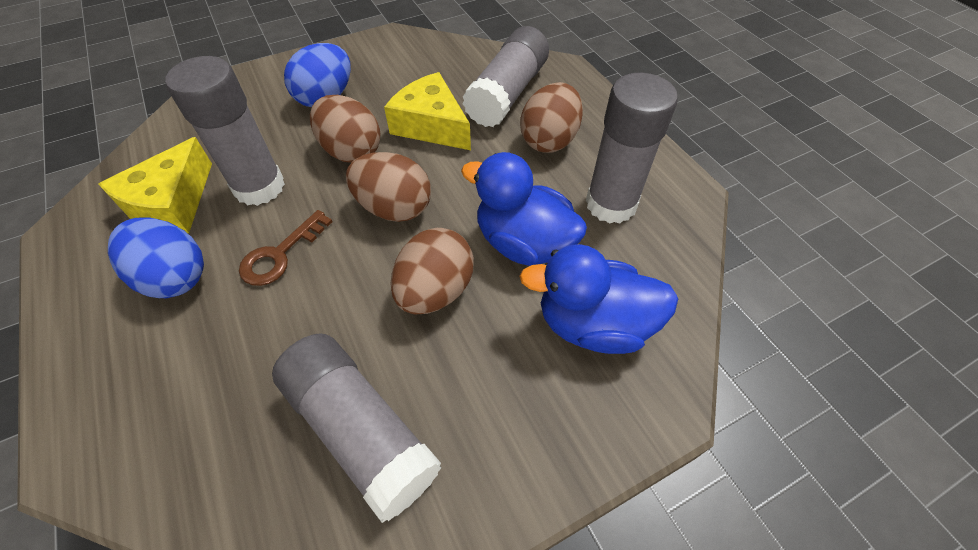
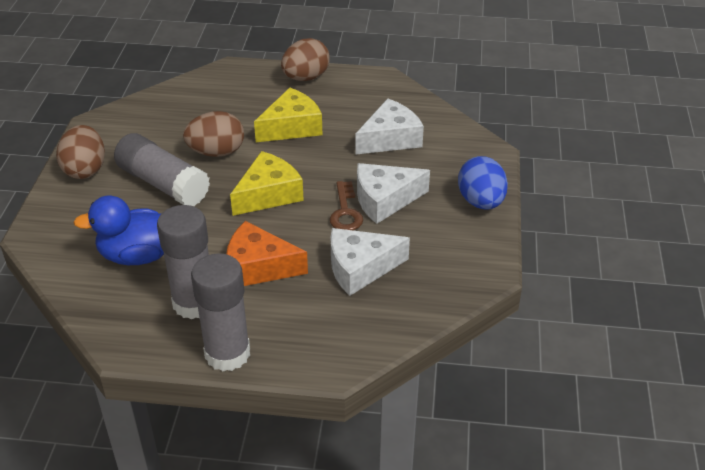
blue duck: [461,152,587,266] [519,244,678,354] = 2 -> [73,195,164,265] = 1
blue egg: [108,217,204,298] [284,43,351,107] = 2 -> [458,156,508,210] = 1
brown egg: [310,95,381,163] [346,152,431,222] [391,228,474,314] [520,82,583,153] = 4 -> [56,125,105,179] [183,111,244,157] [281,38,330,81] = 3
grey glue stick: [165,56,285,206] [272,333,442,523] [463,26,549,127] [586,73,678,224] = 4 -> [114,133,210,206] [157,205,209,319] [191,253,250,371] = 3
orange cheese: none = 0 -> [227,221,308,286] = 1
white cheese: none = 0 -> [330,228,410,296] [355,98,424,155] [357,163,430,224] = 3

